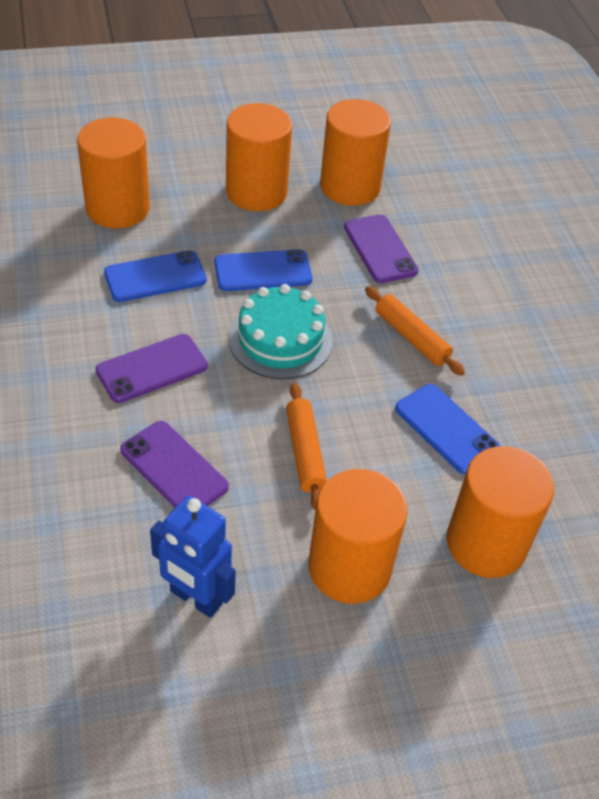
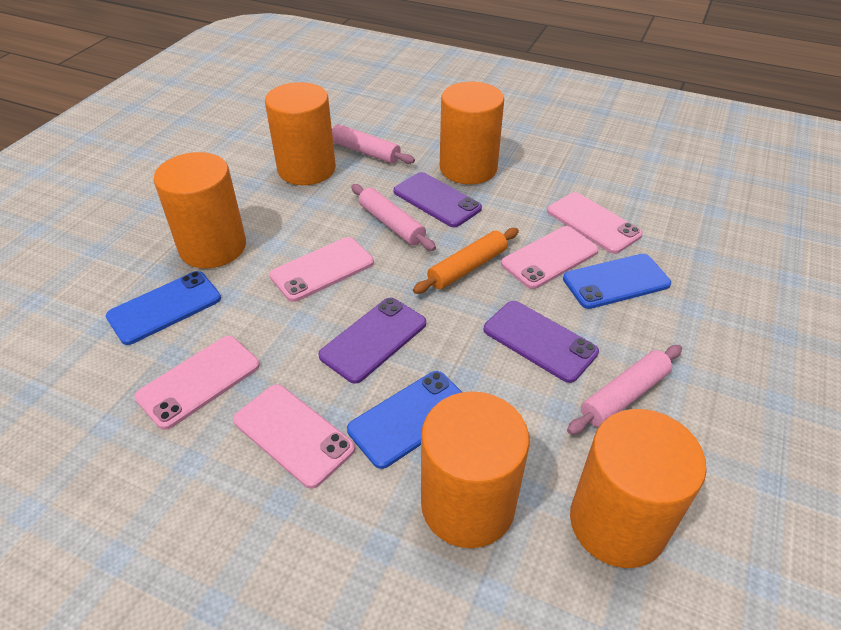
blue robot: [150,496,236,618] = 1 -> none = 0
orange rolling pin: [286,383,327,510] [365,286,465,376] = 2 -> [413,228,519,294] = 1
pink phone: none = 0 -> [134,336,260,430] [233,384,355,489] [269,237,374,302] [501,226,599,289] [547,192,643,254] = 5
pink rolling pin: none = 0 -> [332,124,415,164] [351,184,436,251] [567,345,682,435] = 3
turquoise cake: [229,284,333,379] = 1 -> none = 0

